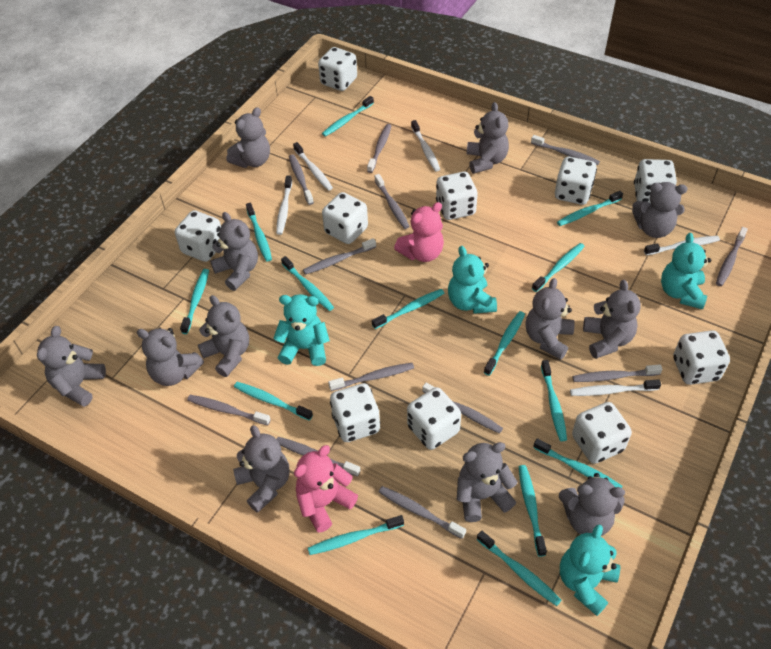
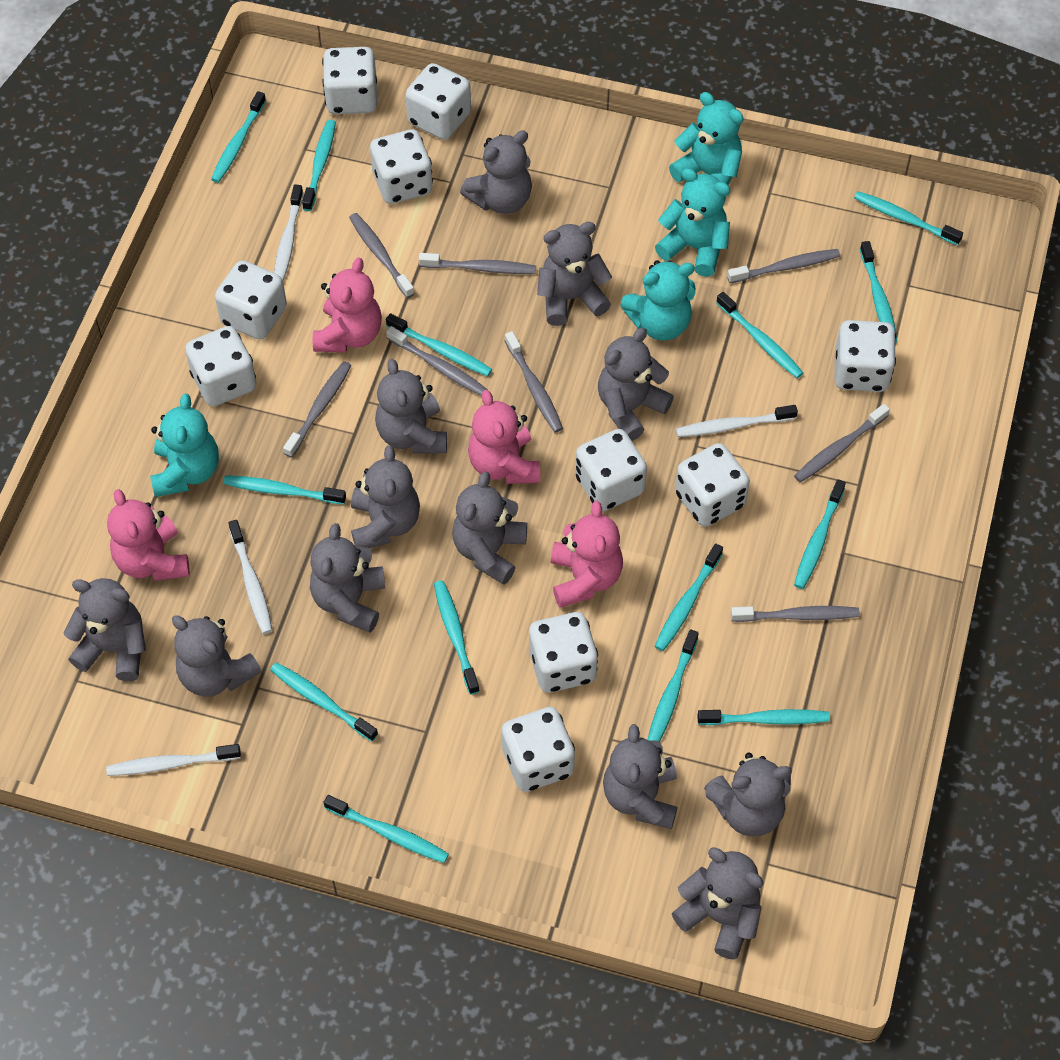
grey toothbrush: [187,395,271,425] [277,437,361,477] [289,154,314,205] [303,238,376,275] [328,363,414,391] [367,124,391,173] [374,174,410,229] [379,486,466,539] [422,383,503,434] [531,135,600,165] [573,364,662,382] [716,227,748,286] = 12 -> [283,361,351,458] [349,213,415,298] [386,326,488,396] [419,253,536,274] [505,331,563,432] [727,249,840,283] [731,606,860,622] [794,404,890,482] = 8
pink teddy bear: [294,445,358,533] [394,202,444,262] = 2 -> [107,489,190,581] [313,257,382,352] [468,390,540,484] [551,501,623,608] = 4
white toothbrush: [276,176,292,235] [293,142,333,191] [411,120,440,171] [570,379,661,396] [644,236,720,255] = 5 -> [106,744,241,776] [228,520,272,634] [274,184,303,281] [676,405,798,437] = 4

